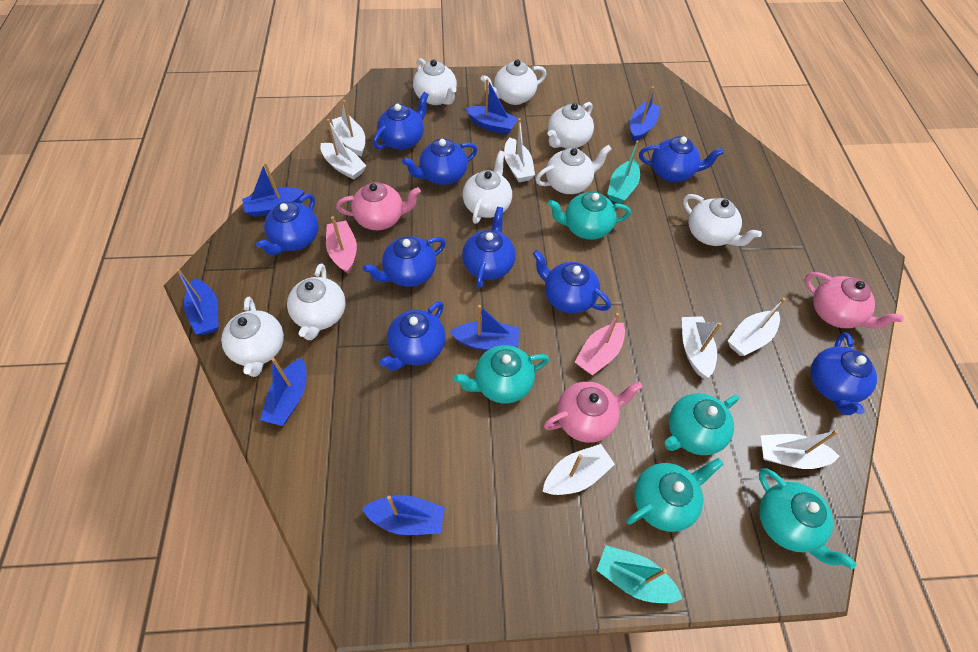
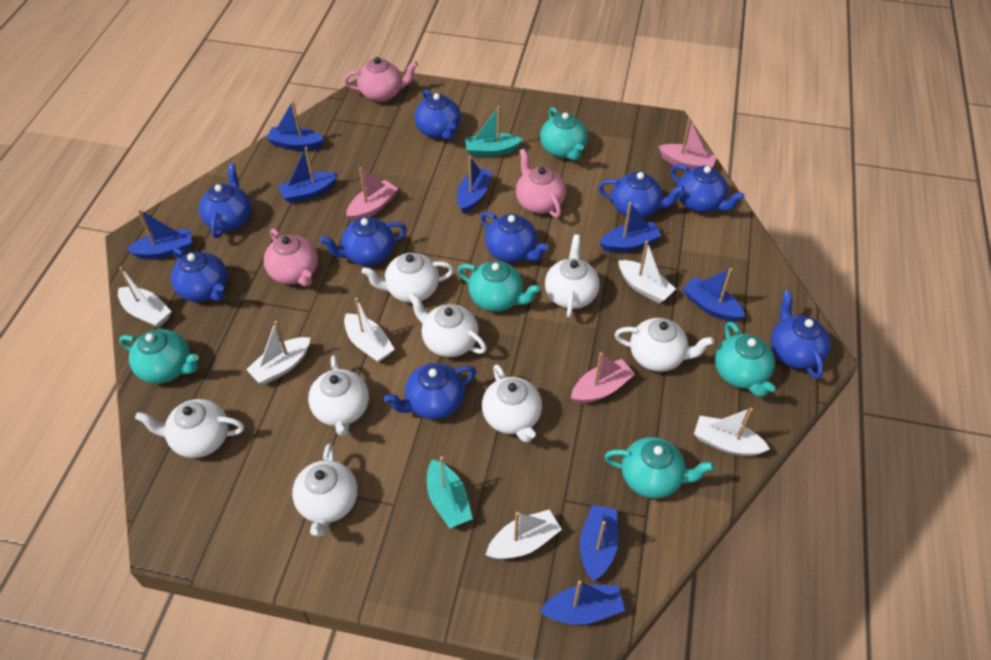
blue boat: [176,269,218,335] [242,162,305,217] [260,358,307,426] [362,495,445,535] [450,305,519,350] [466,78,518,135] [630,86,661,142] = 7 -> [127,209,192,259] [266,101,324,151] [278,147,338,203] [457,156,492,214] [540,580,625,625] [580,505,618,581] [600,202,662,252] [683,268,745,322] = 8
pink boat: [326,216,357,274] [575,313,625,375] = 2 -> [346,167,398,222] [571,352,635,404] [659,118,717,170] = 3
white boat: [320,119,367,179] [332,100,365,157] [504,118,535,182] [543,444,615,495] [682,316,722,378] [728,298,786,356] [761,430,840,469] = 7 -> [118,267,172,328] [246,321,311,384] [344,298,395,363] [486,510,562,559] [618,241,676,303] [694,408,770,456] = 6

